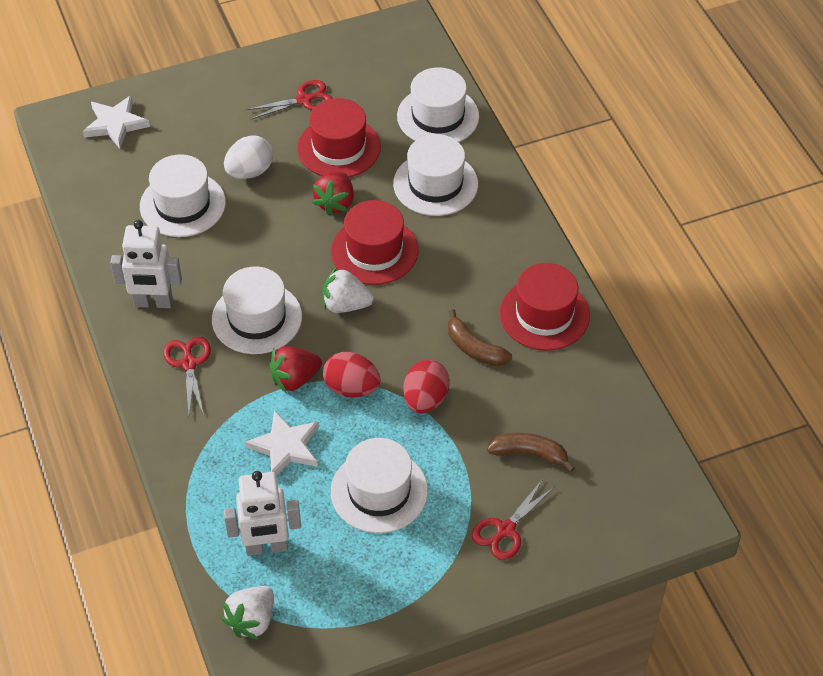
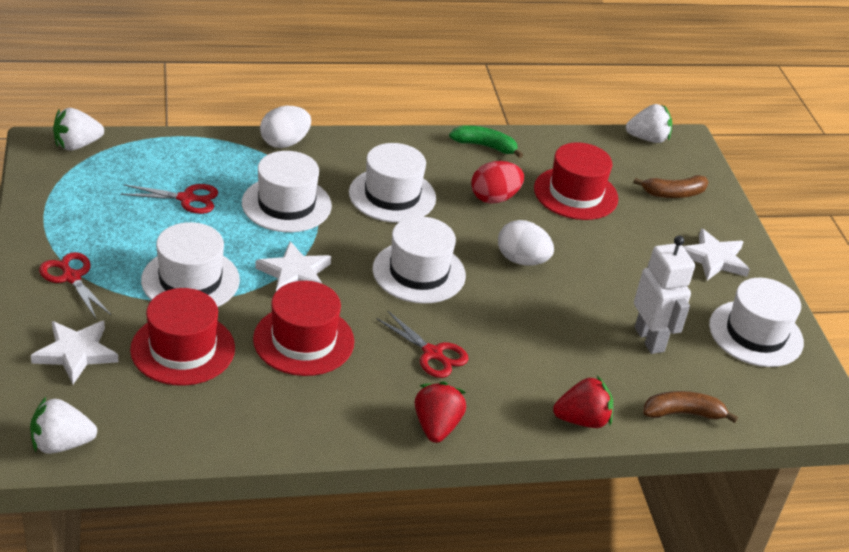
green banana: none = 0 -> [449,125,523,158] = 1
red egg: [323,352,381,398] [403,360,450,413] = 2 -> [471,161,524,204] = 1
white egg: [224,135,273,179] = 1 -> [260,106,311,148] [498,220,554,266] = 2
white robot: [110,220,182,308] [224,471,301,556] = 2 -> [634,236,695,354] = 1
white star: [83,96,150,149] [245,410,319,475] = 2 -> [31,321,119,384] [255,241,331,291] [683,228,750,281] = 3
white strawberry: [222,586,274,640] [322,267,374,313] = 2 -> [30,397,97,454] [53,108,104,151] [626,104,672,143] = 3

